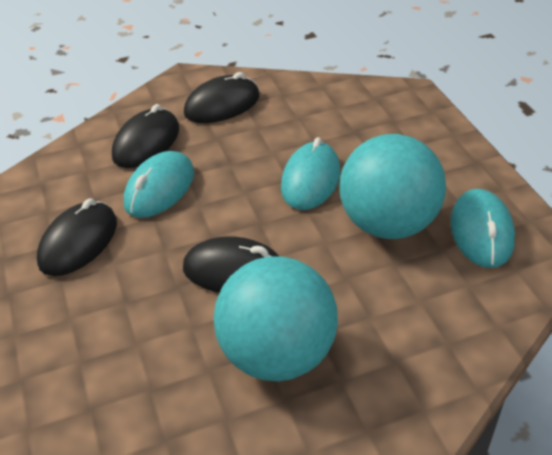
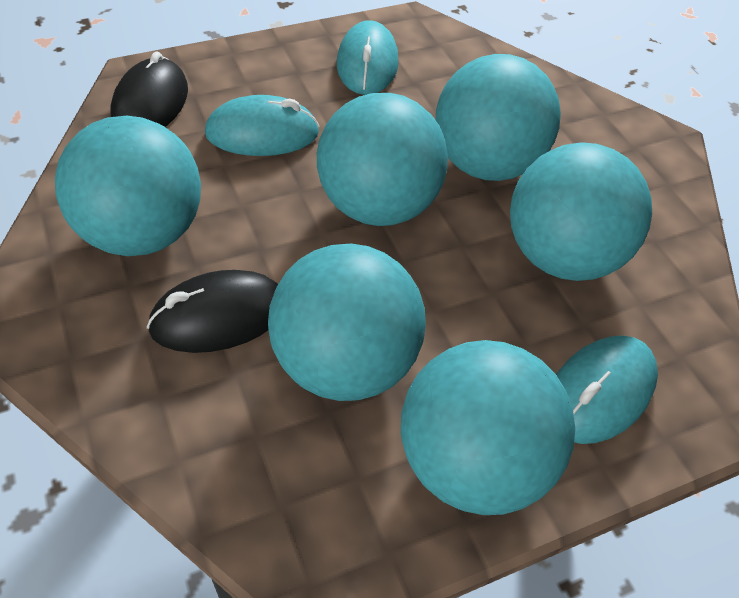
black mouse: [37,198,117,276] [112,104,179,168] [183,236,280,293] [184,72,260,123] = 4 -> [111,52,188,127] [147,270,278,353] = 2
turquoise ball: [214,256,338,381] [339,134,446,239] = 2 -> [55,116,201,256] [268,243,426,401] [317,93,448,226] [401,340,575,515] [435,54,561,181] [510,142,652,281] = 6

